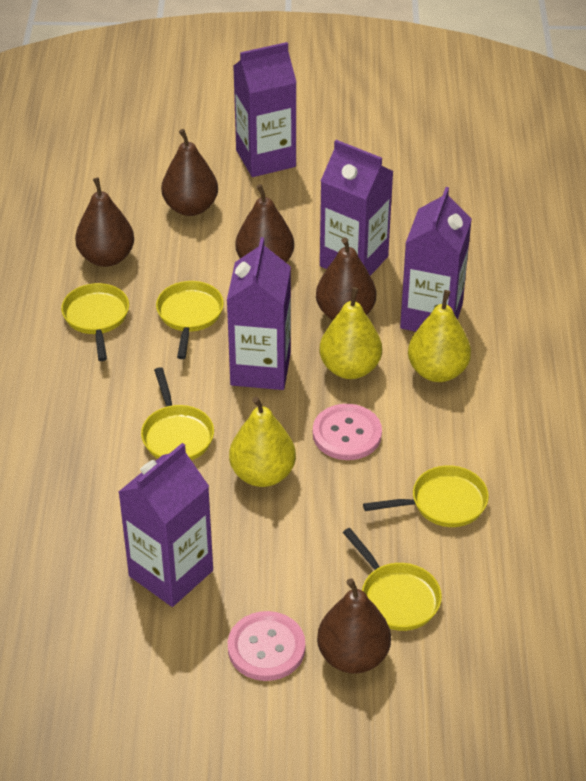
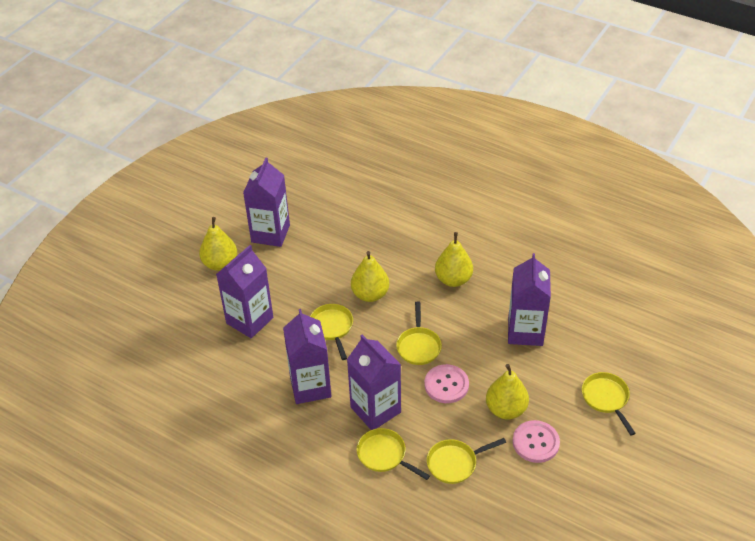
brown pear: [75,178,134,267] [161,129,218,216] [236,184,294,262] [316,237,376,320] [317,578,391,674] = 5 -> none = 0
yellow pear: [229,397,296,487] [320,287,382,379] [408,290,471,382] = 3 -> [199,217,237,271] [351,251,389,302] [435,232,473,287] [486,364,529,419] = 4

